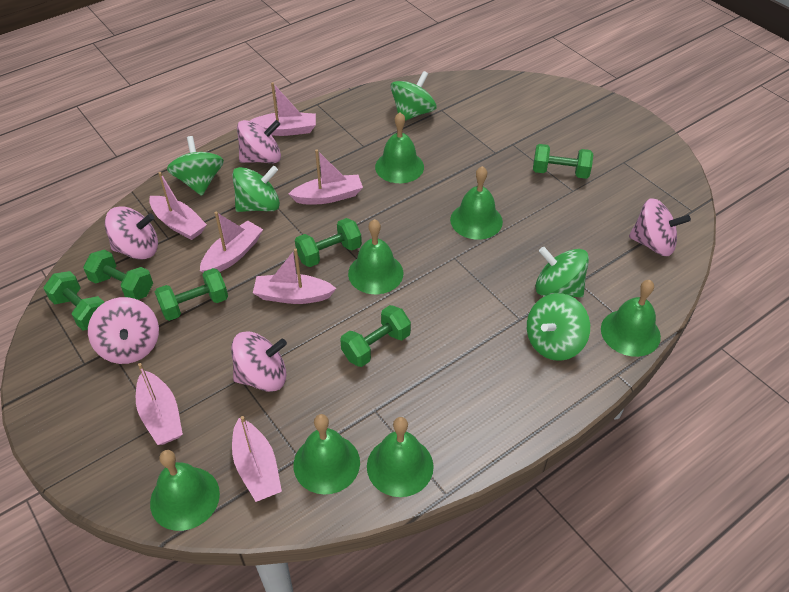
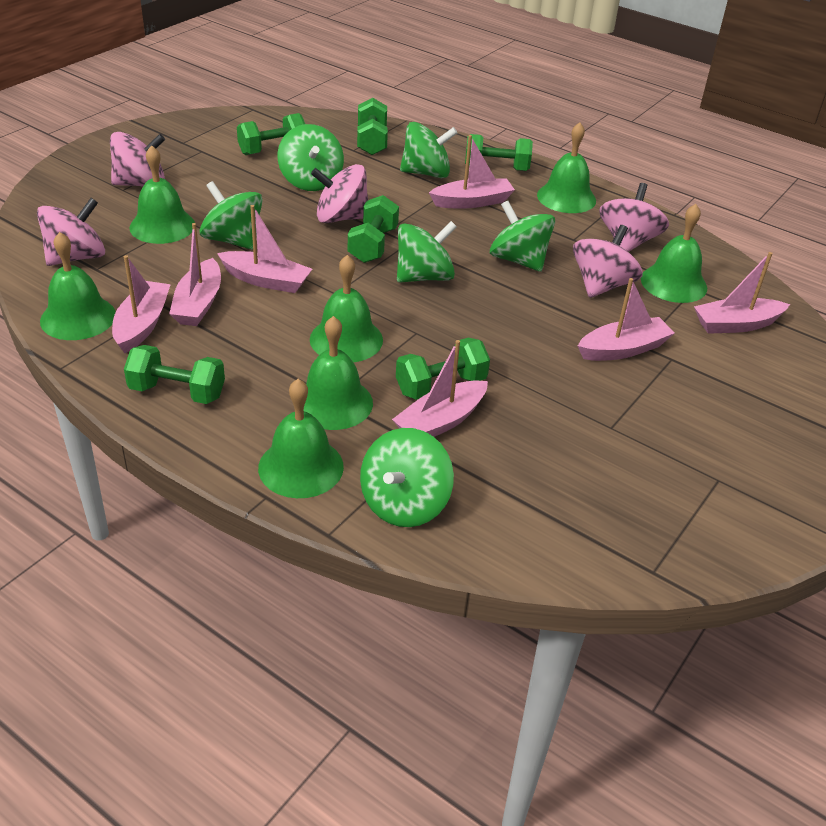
green spinning top: [167,136,224,196] [232,166,280,212] [391,71,437,121] [527,293,590,361] [535,247,589,297] = 5 -> [199,181,263,250] [277,124,344,191] [360,428,454,527] [397,221,457,283] [400,122,457,178] [490,201,555,272] = 6

